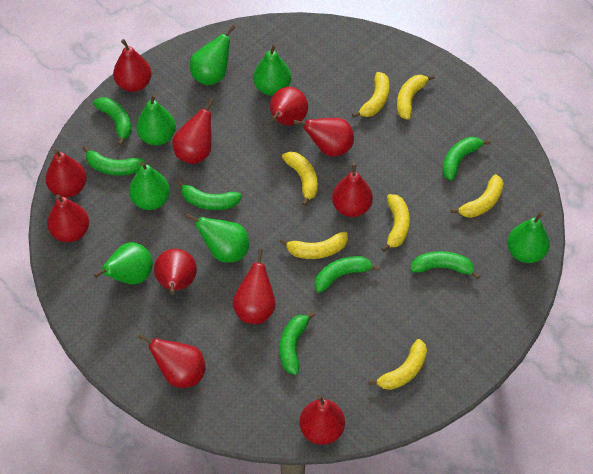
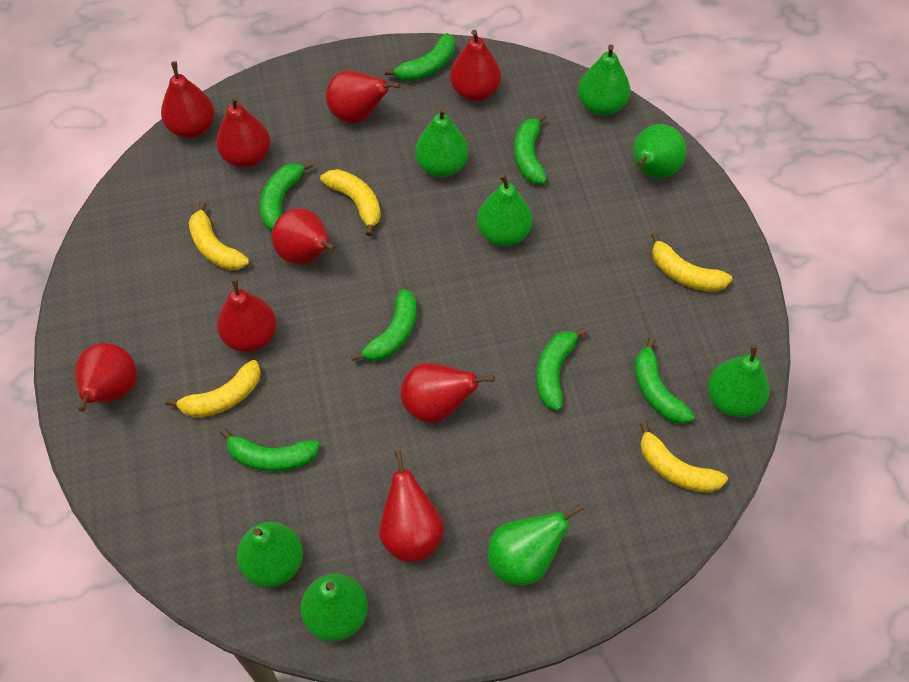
green pear: [94,242,153,284] [129,162,170,210] [136,94,176,146] [185,214,249,262] [190,25,236,86] [253,43,291,96] [507,212,550,263] = 7 -> [237,522,303,587] [301,573,368,641] [415,107,469,177] [477,173,532,246] [488,504,584,585] [578,44,630,116] [633,124,687,178] [708,344,770,418] = 8
red pear: [45,149,86,197] [47,194,89,242] [113,39,152,92] [138,334,205,388] [154,249,197,295] [172,98,214,164] [232,249,276,324] [270,87,308,126] [293,118,354,156] [299,395,345,445] [332,163,373,217] = 11 -> [75,343,137,412] [161,61,215,138] [216,96,270,167] [217,278,276,352] [272,208,336,265] [326,70,401,123] [379,450,444,562] [400,363,495,423] [450,30,501,101] = 9
yellow banana: [280,232,348,259] [282,152,318,206] [352,72,390,118] [368,339,427,390] [381,194,410,252] [397,74,435,120] [451,174,504,218] = 7 -> [166,360,261,418] [189,202,249,271] [320,169,381,236] [640,422,728,493] [651,232,732,292] = 5

